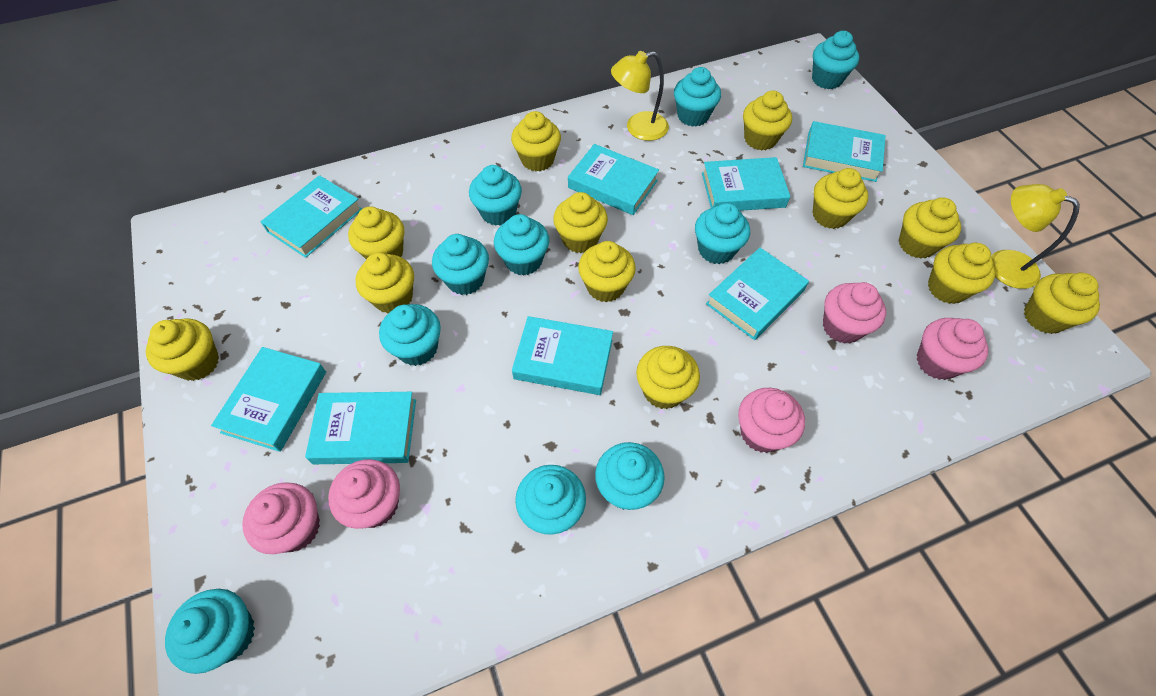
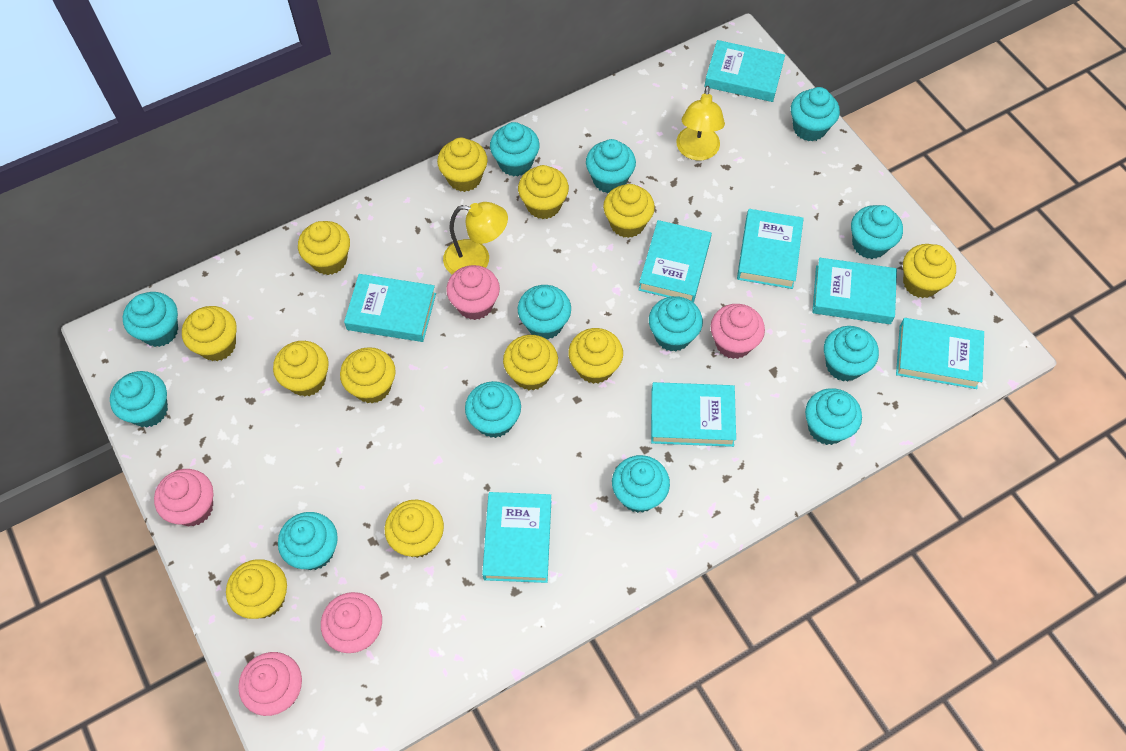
turquoise cupcake: [165,589,255,674] [379,304,441,366] [432,234,489,295] [469,165,522,226] [494,214,549,276] [515,465,586,535] [595,442,665,510] [674,67,721,127] [695,203,750,264] [812,31,859,89] = 10 -> [110,371,168,427] [123,292,178,347] [278,512,338,570] [465,381,521,438] [490,122,540,177] [518,285,571,339] [586,139,636,193] [612,455,670,513] [649,296,703,352] [791,87,840,142] [805,388,862,445] [824,326,879,382] [851,205,903,259] = 13

